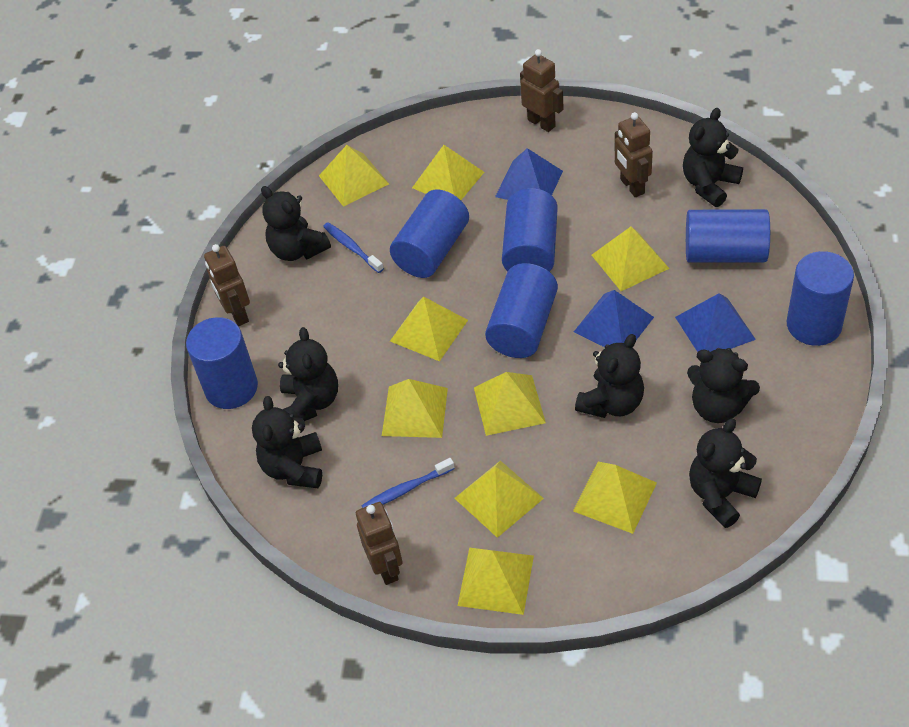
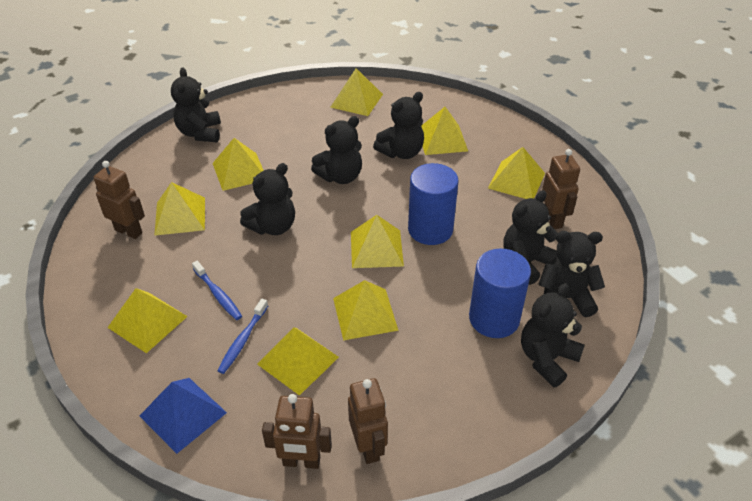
blue cylinder: [186,317,258,409] [390,189,469,278] [485,263,558,358] [502,188,558,272] [686,209,770,262] [787,251,854,346] = 6 -> [408,163,458,245] [469,249,531,338] = 2
blue pyramid: [495,148,563,200] [574,290,654,347] [675,293,756,352] = 3 -> [140,378,227,454] = 1

